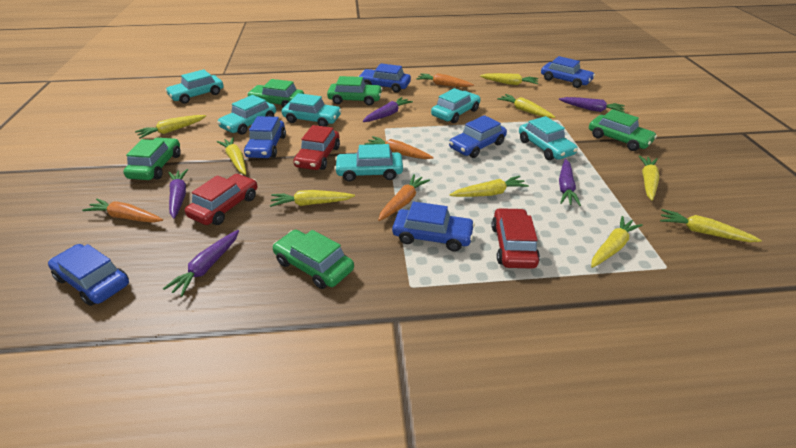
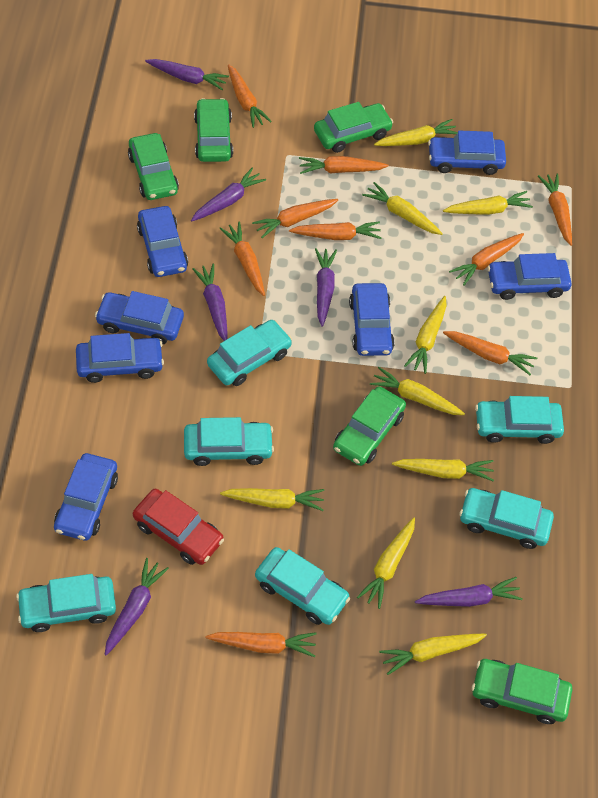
blue car: [48,244,129,306] [244,116,286,158] [358,63,411,93] [392,201,475,251] [449,115,507,158] [541,56,595,88] = 6 -> [54,453,118,541] [76,333,164,383] [95,291,184,345] [137,206,188,277] [349,283,395,356] [428,130,506,175] [487,253,572,300] = 7
orange carrot: [82,199,163,223] [364,136,434,159] [378,174,430,221] [416,73,474,87] = 4 -> [206,632,317,657] [219,222,265,296] [228,64,272,128] [252,199,338,238] [289,221,381,240] [299,156,389,174] [443,331,537,375] [449,233,524,286] [538,173,572,246] = 9
purple carrot: [163,230,239,297] [168,169,188,219] [363,97,413,122] [559,97,625,113] [559,159,581,206] = 5 -> [105,558,169,656] [145,59,229,90] [191,168,266,221] [192,264,228,341] [315,248,337,327] [415,577,523,607] = 6
red car: [185,174,257,225] [293,125,340,170] [491,208,540,269] = 3 -> [133,489,224,565] = 1

